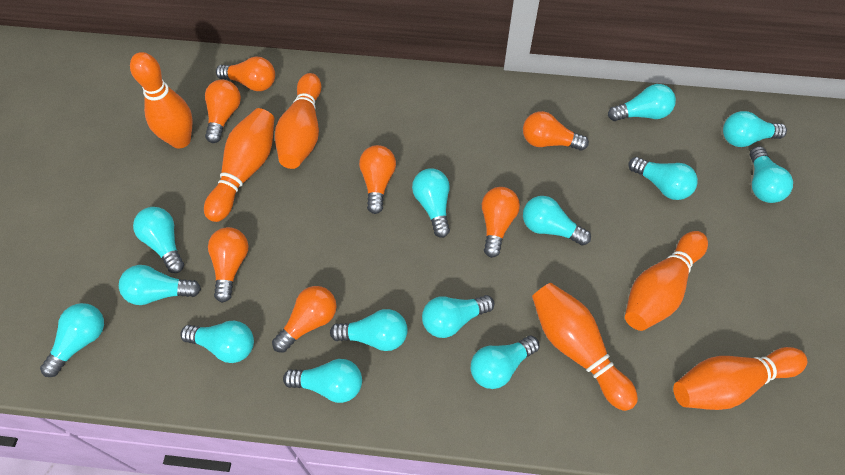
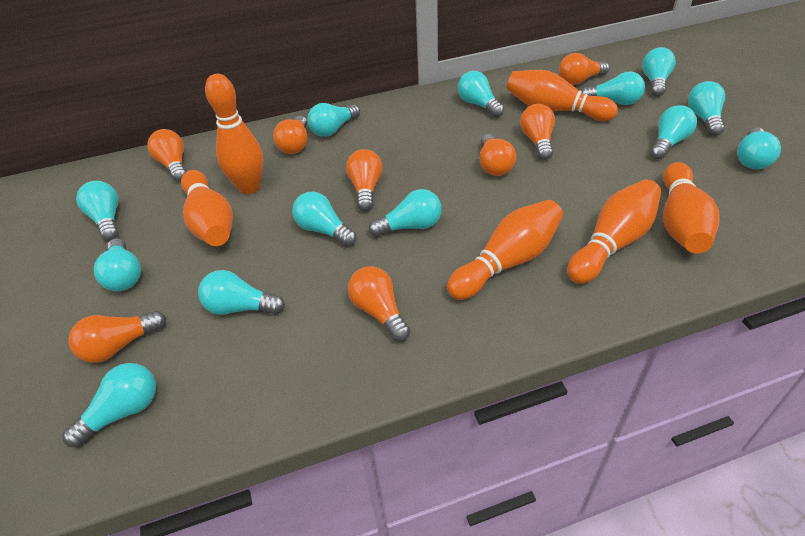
orange light bulb: [205,79,241,143] [208,227,248,303] [216,57,275,91] [272,286,337,353] [359,145,396,214] [482,187,520,258] [523,111,589,151] = 7 -> [68,311,166,363] [147,129,186,182] [273,115,307,154] [346,149,383,211] [348,266,410,342] [479,134,516,176] [520,104,555,160] [559,53,610,85] = 8
turquoise light bulb: [40,303,104,377] [119,265,201,305] [133,207,184,273] [180,320,254,363] [283,359,362,403] [330,309,408,351] [412,168,450,238] [422,295,494,338] [471,336,540,389] [523,196,591,246] [608,84,676,121] [629,157,698,200] [723,111,787,147] [750,146,793,203] = 14 -> [63,363,156,448] [76,181,119,241] [94,238,141,291] [198,270,285,315] [292,192,356,247] [308,103,360,137] [369,189,442,237] [458,71,504,117] [581,71,645,105] [642,47,676,97] [651,105,697,159] [688,81,725,136] [737,128,781,169] = 13

